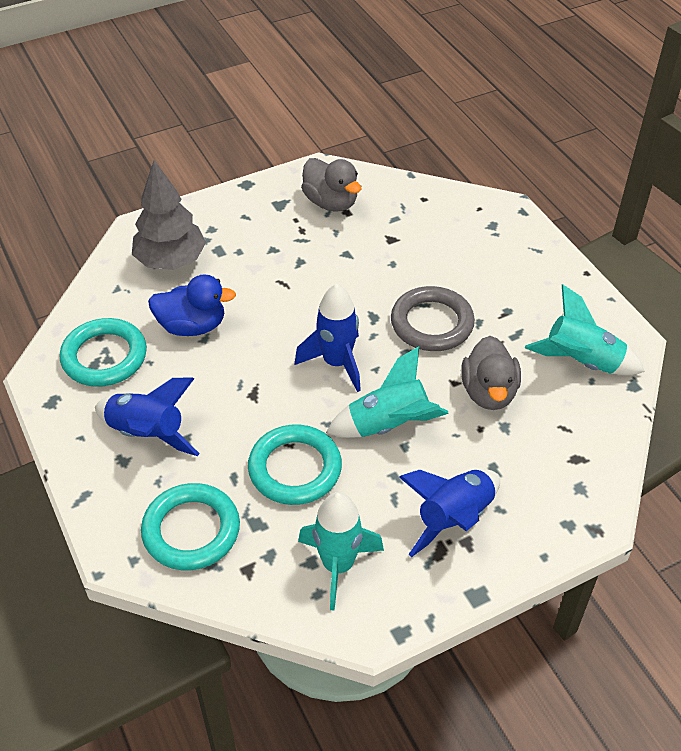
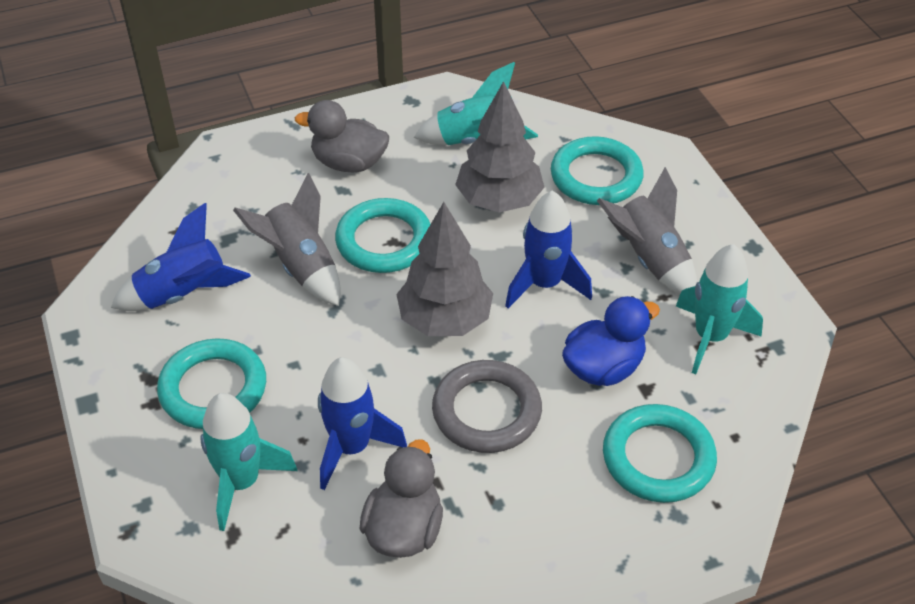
grey rocket: none = 0 -> [233,173,341,306] [597,167,697,295] = 2
grey tree: [132,160,206,270] = 1 -> [396,202,493,336] [455,81,545,212] = 2
turquoise ring: [60,318,147,387] [141,483,240,570] [248,425,342,505] = 3 -> [157,338,266,429] [335,198,430,273] [551,136,644,205] [603,404,717,503] = 4

